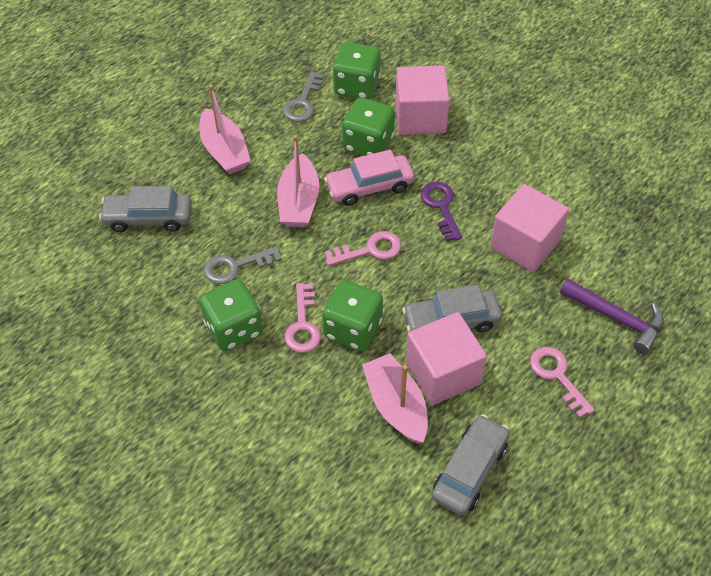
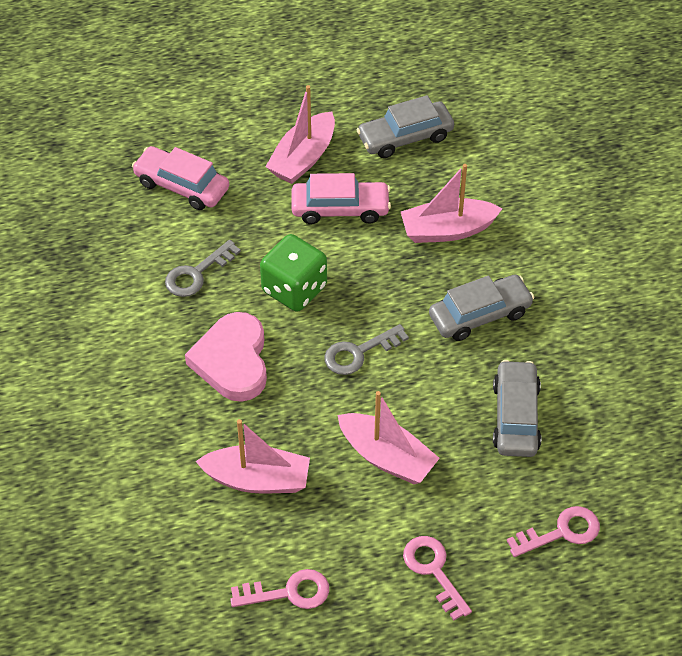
green dice: [199,279,263,351] [322,280,383,351] [333,42,381,100] [342,98,395,156] = 4 -> [260,234,327,312] = 1
pink boat: [199,85,251,175] [277,135,319,227] [362,353,428,444] = 3 -> [195,419,310,493] [265,85,335,184] [338,391,440,484] [401,164,503,243] = 4
pink car: [324,150,414,206] = 1 -> [132,146,229,210] [292,173,391,224] = 2
pink cube: [395,66,450,135] [406,312,487,405] [490,184,569,272] = 3 -> none = 0
pink heart: none = 0 -> [185,312,267,402] = 1
purple hammer: [560,279,664,354] = 1 -> none = 0
purple key: [421,182,462,241] = 1 -> none = 0

